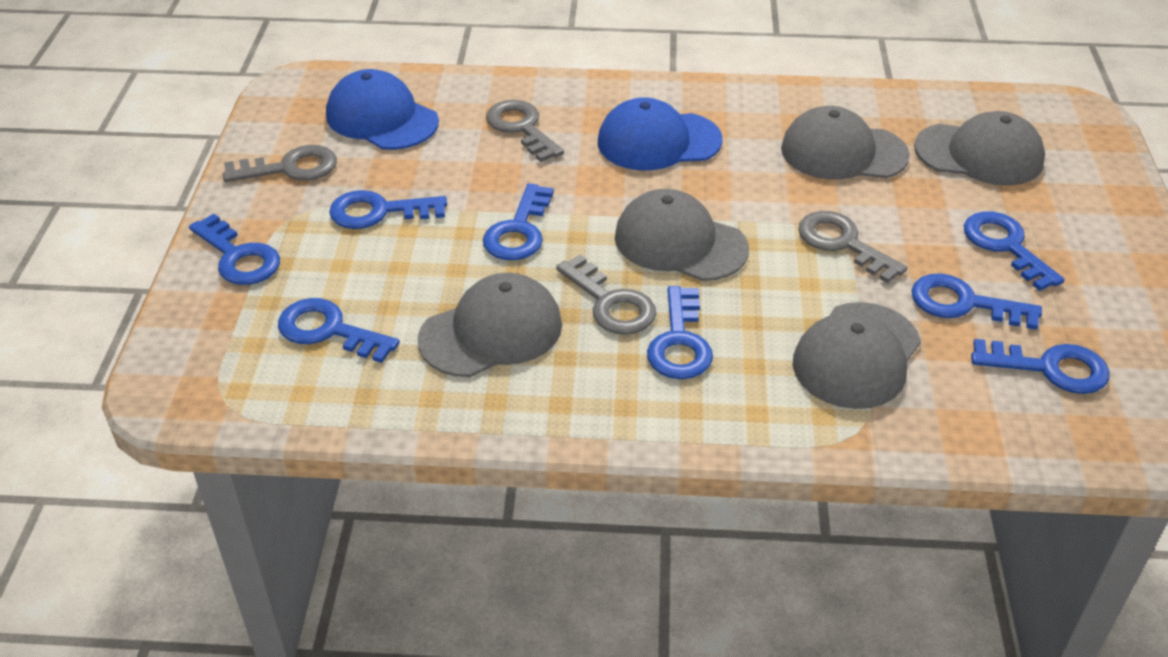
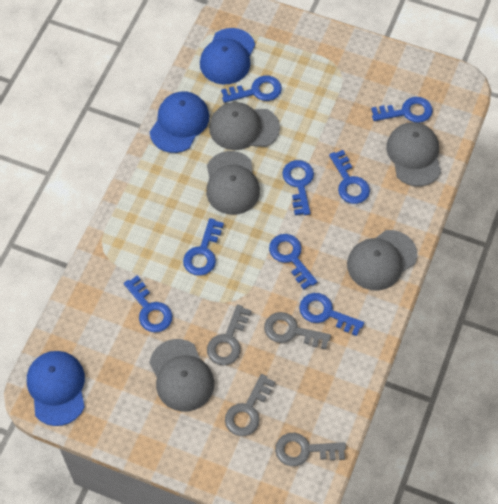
blue cap: [326,69,439,150] [598,97,723,171] = 2 -> [27,351,85,426] [150,91,209,153] [200,28,255,84] = 3

